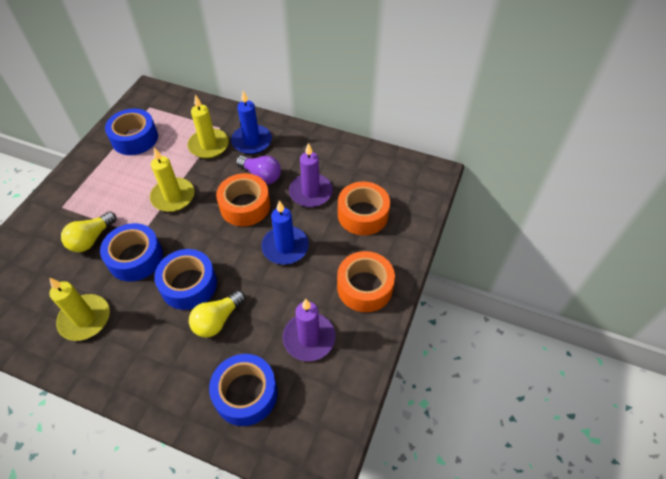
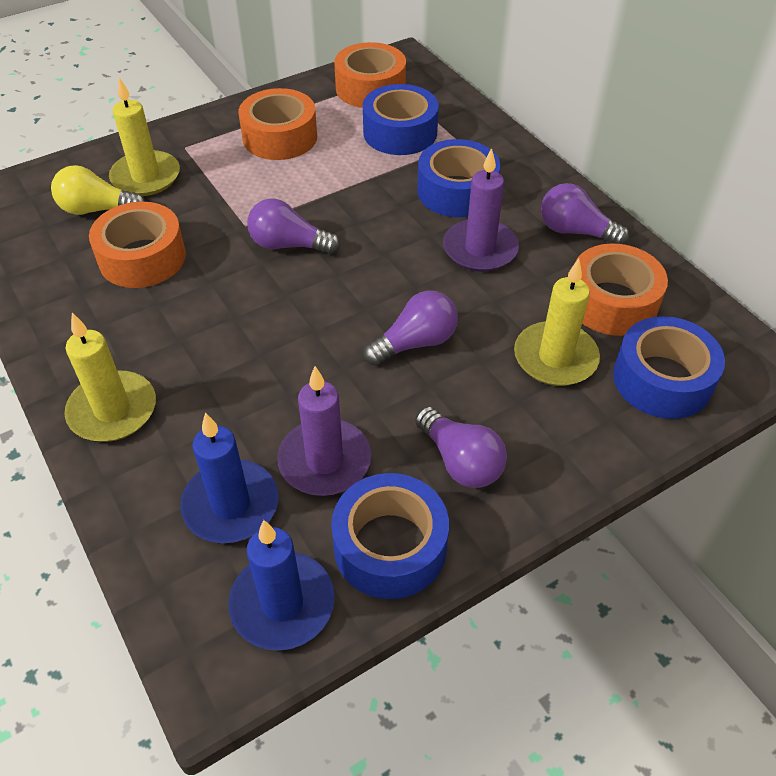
orange tape: [216,173,270,226] [337,251,395,312] [338,181,390,235] = 3 -> [89,202,186,288] [239,88,317,160] [334,42,406,108] [576,243,668,336] = 4
purple light bulb: [236,156,281,184] = 1 -> [247,199,340,254] [363,291,458,366] [415,407,507,488] [541,183,630,244] = 4
yellow light bulb: [61,212,116,252] [189,290,245,337] = 2 -> [51,165,145,215] = 1

